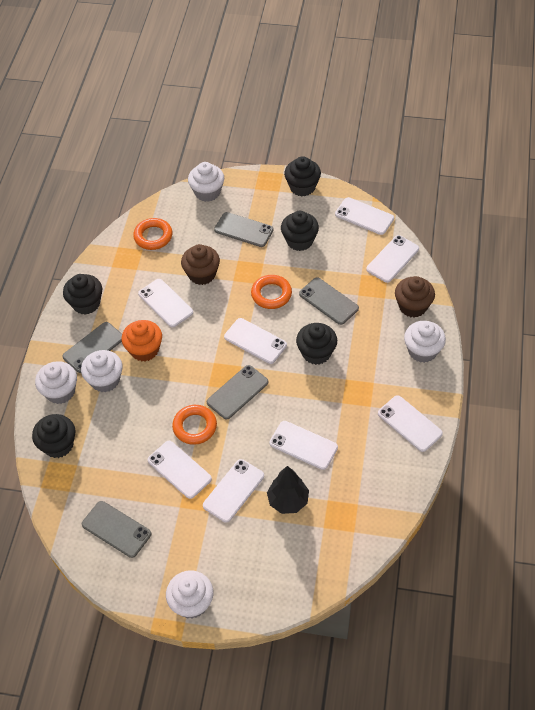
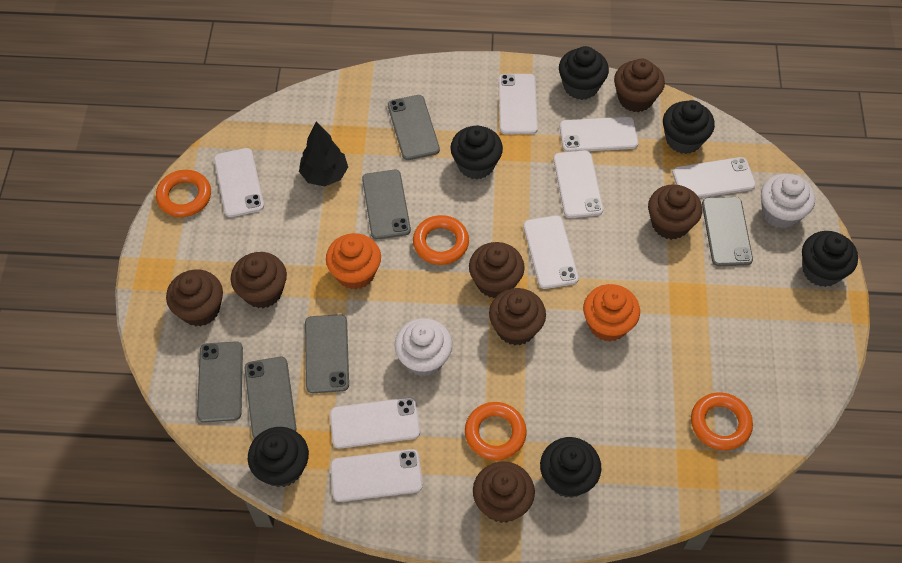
black cupcake: [32,414,75,458] [63,274,102,315] [281,211,319,251] [284,156,321,196] [296,323,337,365] = 5 -> [248,427,309,487] [450,126,503,180] [540,437,602,498] [559,46,609,100] [663,100,715,154] [802,231,858,287] = 6
brown cupcake: [181,244,220,285] [395,276,435,318] = 2 -> [166,270,223,327] [231,252,287,308] [469,242,525,298] [473,461,535,523] [489,288,546,345] [614,59,665,112] [648,184,702,240] = 7
grey phone: [62,322,122,373] [82,501,151,558] [207,365,268,420] [214,212,274,247] [299,277,359,325] = 5 -> [197,341,243,423] [245,357,296,439] [305,314,349,393] [362,170,411,240] [388,95,440,160] [702,197,753,266] = 6
orange cupcake: [122,320,162,362] = 1 -> [326,233,381,289] [583,284,640,341] = 2
orange ring: [133,218,172,250] [172,405,217,445] [251,275,292,309] = 3 -> [156,170,211,217] [413,215,469,265] [465,402,527,460] [691,392,753,450] = 4
white cupcake: [35,361,77,404] [81,350,123,392] [166,570,214,618] [188,162,224,202] [404,321,446,363] = 5 -> [394,318,452,377] [761,174,815,229] = 2

